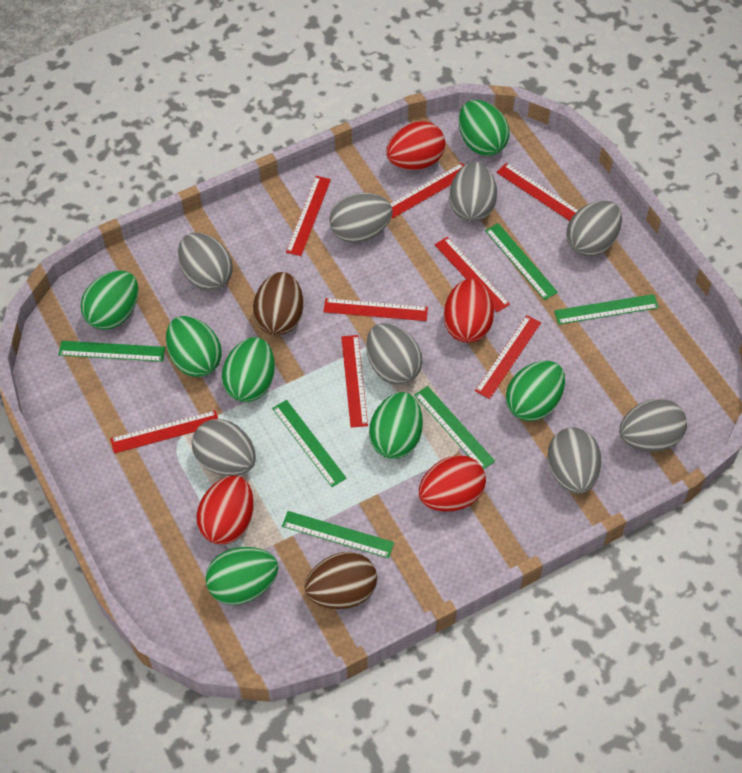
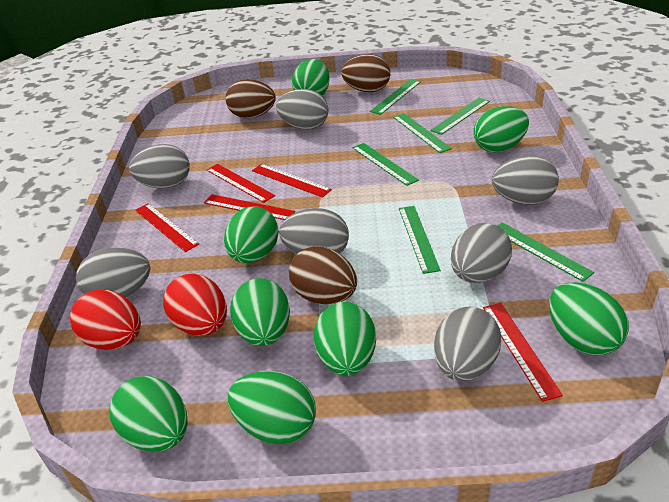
brown egg: [253,272,303,335] [304,552,377,609] = 2 -> [226,79,276,118] [289,246,357,304] [341,54,390,92] = 3
green egg: [81,270,138,330] [166,316,222,377] [205,547,278,605] [222,337,275,402] [369,392,423,459] [459,100,510,156] [506,361,565,421] = 7 -> [110,376,188,452] [224,206,279,263] [228,371,316,444] [230,278,290,346] [292,59,330,95] [314,302,376,376] [473,106,529,153] [549,282,629,355] = 8
grey egg: [178,233,233,291] [192,419,256,476] [329,193,393,243] [366,323,422,385] [449,162,497,222] [547,428,602,494] [566,201,622,257] [619,399,687,452] = 8 -> [76,247,150,297] [129,144,190,189] [276,89,328,130] [279,208,349,254] [434,307,501,381] [451,223,512,283] [492,155,559,205] = 7
red egg: [196,475,254,544] [386,121,445,170] [419,455,486,511] [444,279,494,343] = 4 -> [70,290,141,350] [163,274,227,336] = 2
red ruler: [110,410,218,453] [286,176,331,256] [324,298,428,321] [341,335,368,428] [390,163,465,219] [435,237,510,312] [475,315,541,399] [496,163,578,221] = 8 -> [135,203,199,252] [204,194,295,220] [207,164,275,203] [252,164,332,198] [483,303,563,402] = 5

